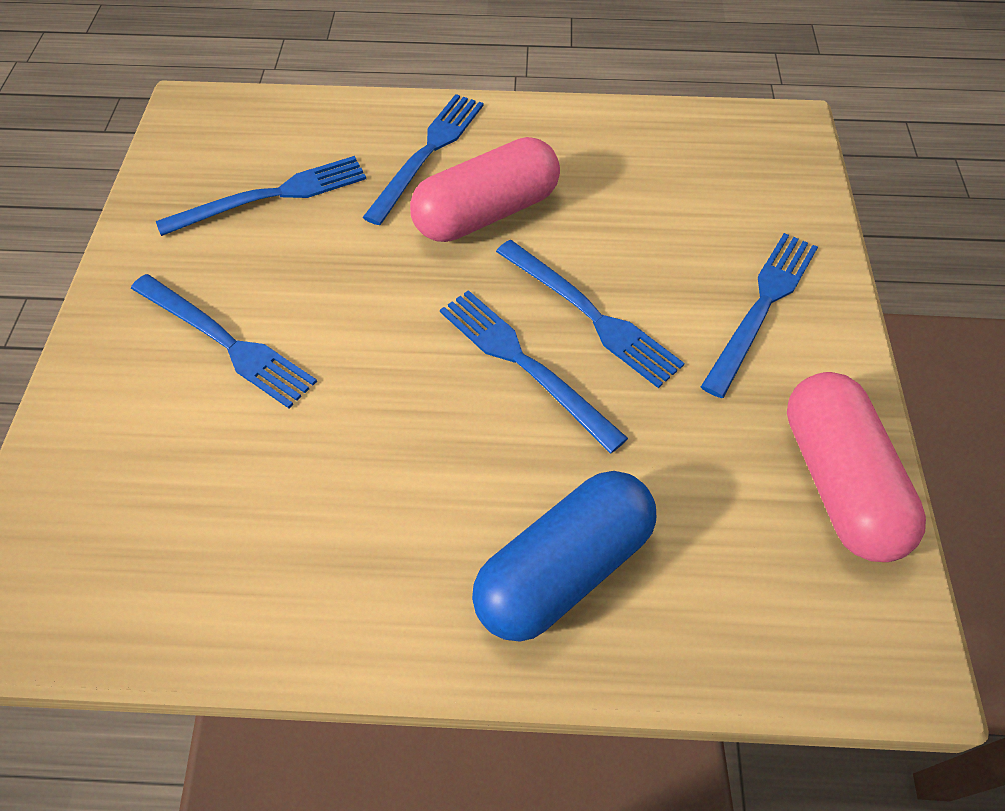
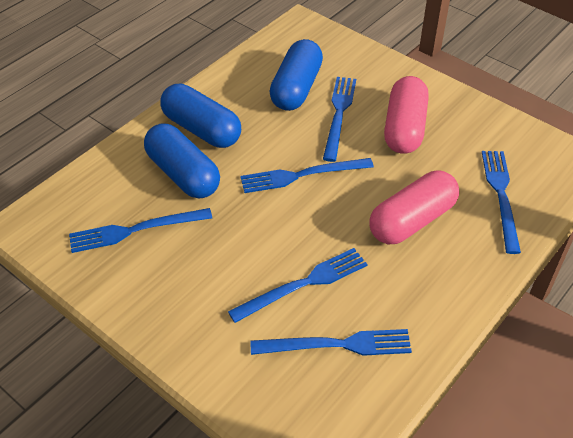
blue capsule: [472,471,656,641] = 1 -> [144,123,220,199] [160,83,241,148] [270,39,323,111] = 3

